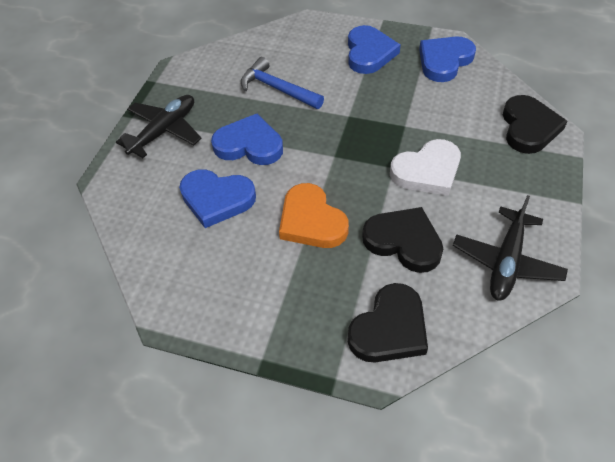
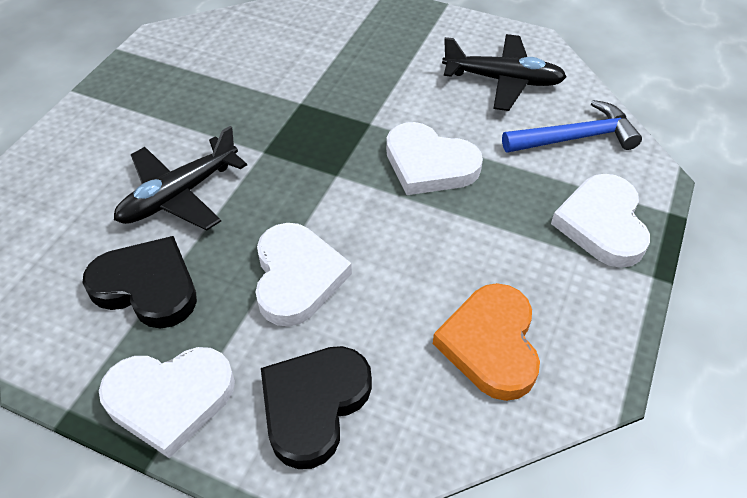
black heart: [348,283,428,363] [362,207,443,273] [503,95,568,154] = 3 -> [83,236,197,329] [261,346,372,469] = 2
blue heart: [179,169,256,228] [211,114,283,165] [348,25,401,74] [419,37,476,82] = 4 -> none = 0
white heart: [390,139,461,196] = 1 -> [99,347,235,458] [255,223,352,326] [386,122,483,195] [551,174,650,268] = 4

